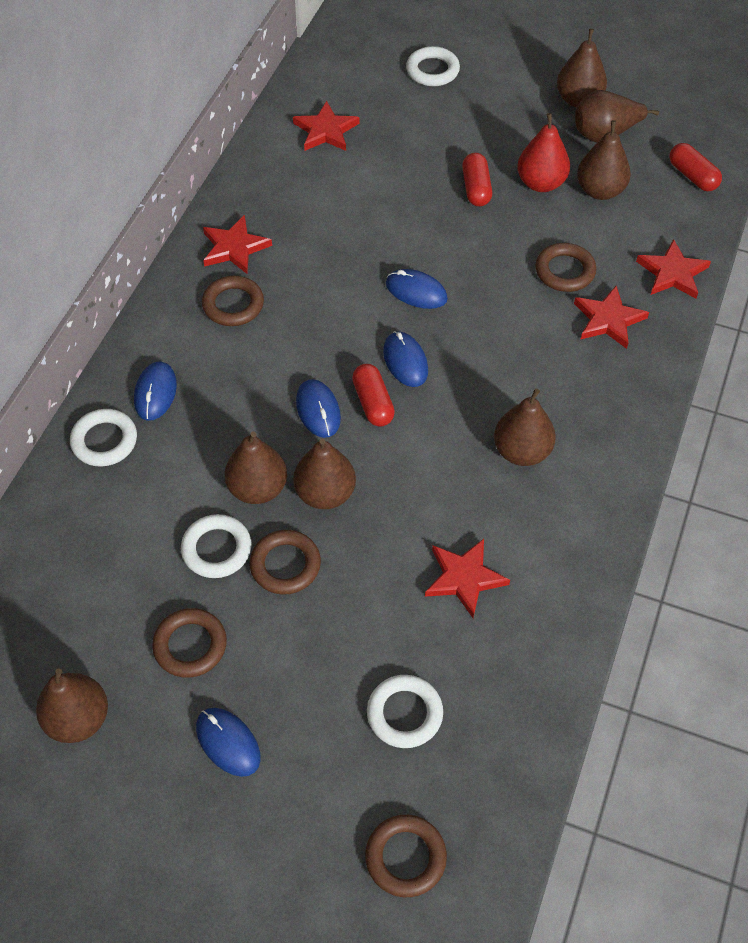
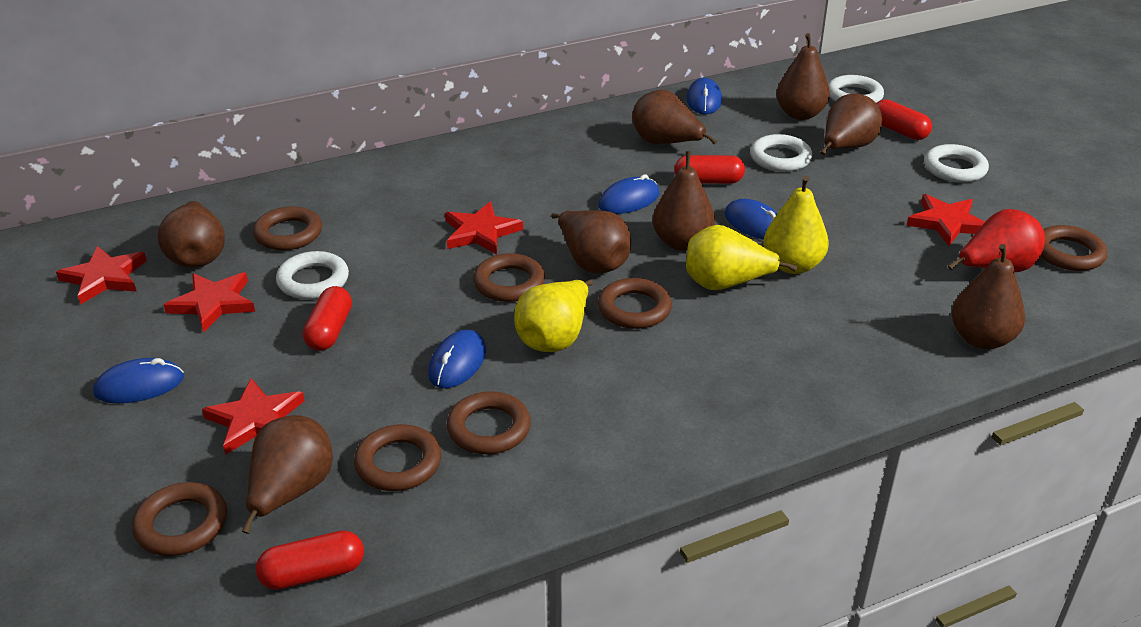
brown pear: [36,668,108,743] [224,431,287,504] [293,438,356,509] [494,389,556,466] [557,29,607,107] [575,90,659,143] [577,120,631,200] = 7 -> [158,201,225,268] [242,415,333,534] [551,210,631,274] [632,90,717,144] [652,151,715,251] [776,33,830,120] [820,93,882,155] [952,244,1025,349] = 8
brown ring: [152,608,227,678] [202,276,264,326] [250,530,321,595] [365,815,447,897] [535,243,596,292] = 5 -> [132,482,227,556] [253,206,322,250] [354,424,441,491] [447,391,531,454] [473,253,545,302] [598,278,672,329] [1041,225,1107,271] = 7
red capsule: [352,364,395,427] [462,153,492,206] [669,143,722,191] = 3 -> [256,531,364,590] [303,286,352,351] [674,155,745,184] [876,99,932,140] = 4
yellow pear: none = 0 -> [514,280,593,352] [686,225,797,290] [764,176,829,274] = 3

